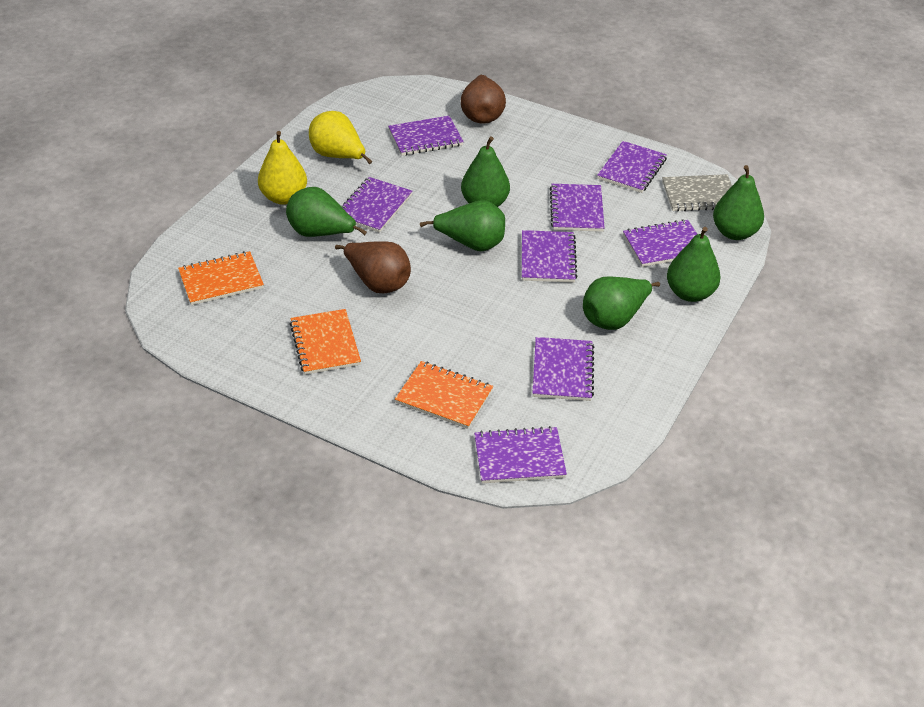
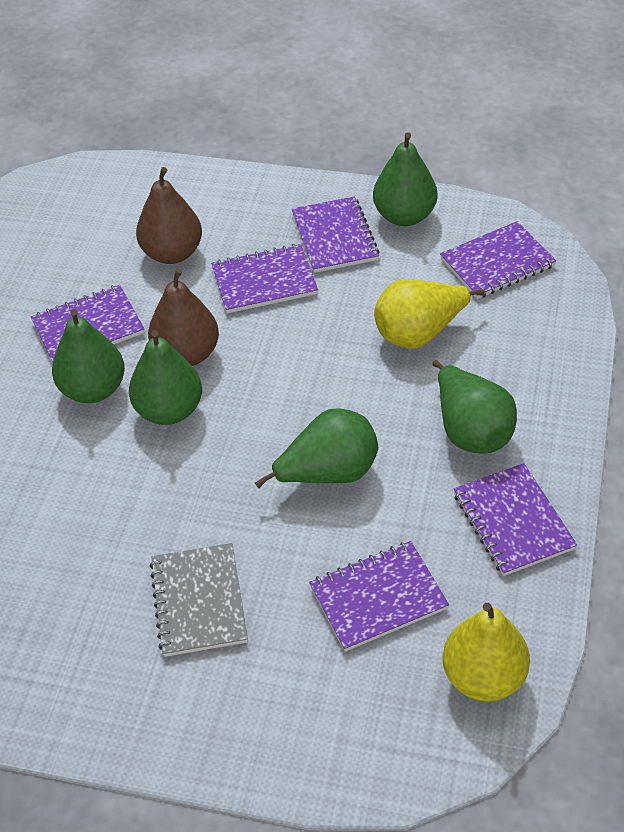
green pear: [286,187,367,237] [420,200,505,251] [461,136,510,207] [583,277,660,330] [667,227,721,302] [713,165,764,240] = 6 -> [52,309,125,403] [129,330,202,425] [255,408,378,488] [373,132,437,226] [432,360,517,454] = 5
orange notebook: [178,251,264,305] [290,309,361,375] [395,361,493,429] = 3 -> none = 0
purple notebook: [341,177,413,233] [388,116,464,156] [474,426,567,483] [522,230,577,283] [532,337,594,401] [550,184,605,232] [597,141,667,193] [623,219,697,267] = 8 -> [31,285,145,362] [211,244,318,313] [292,196,380,273] [309,541,449,652] [440,221,556,299] [454,463,577,576] = 6

